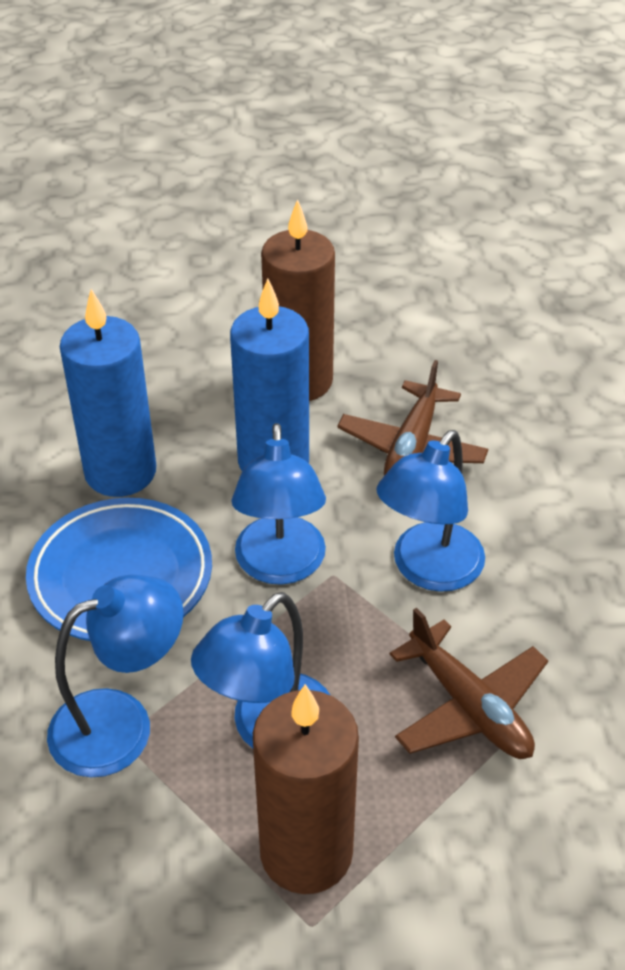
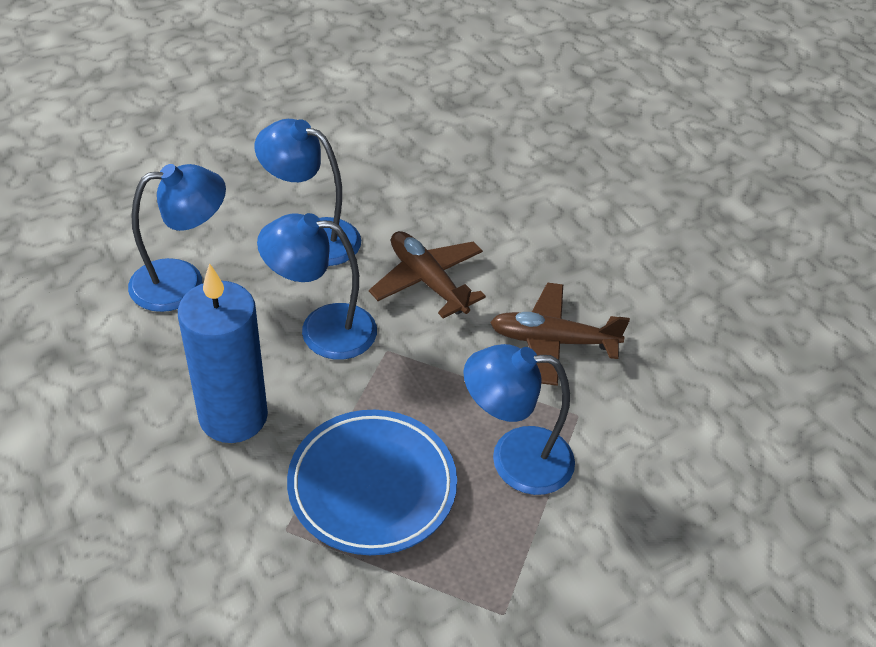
blue candle: [60,289,156,497] [230,278,309,471] = 2 -> [178,263,268,443] = 1
brown candle: [253,684,359,894] [261,199,335,401] = 2 -> none = 0

